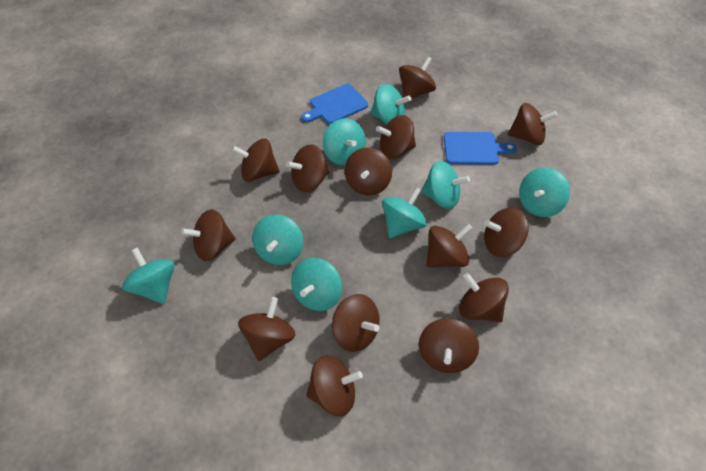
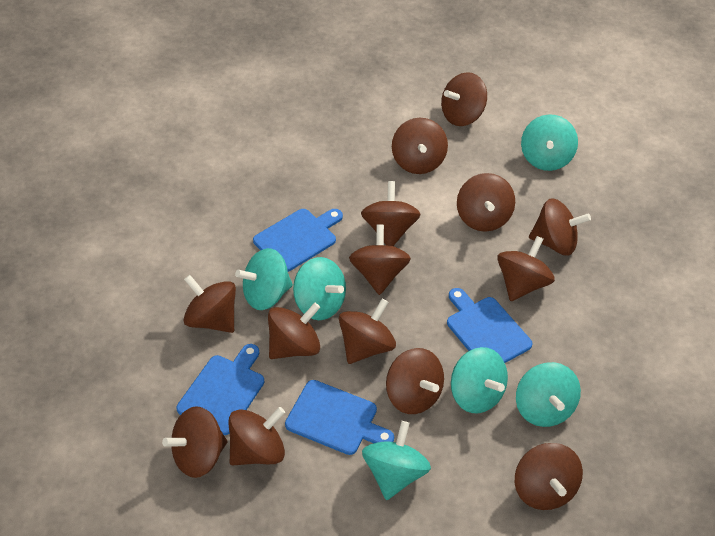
blue cutting board: [302,84,368,124] [444,132,516,165] = 2 -> [177,344,264,435] [253,209,343,272] [285,380,394,455] [447,288,532,363] = 4
turquoise spinning top: [122,247,175,304] [252,215,304,265] [291,258,342,311] [323,119,366,165] [370,84,411,124] [382,187,427,238] [421,161,470,209] [519,167,570,217] = 8 -> [235,248,293,310] [293,257,346,320] [362,421,431,500] [451,347,508,413] [516,362,581,427] [521,114,578,171] = 6

